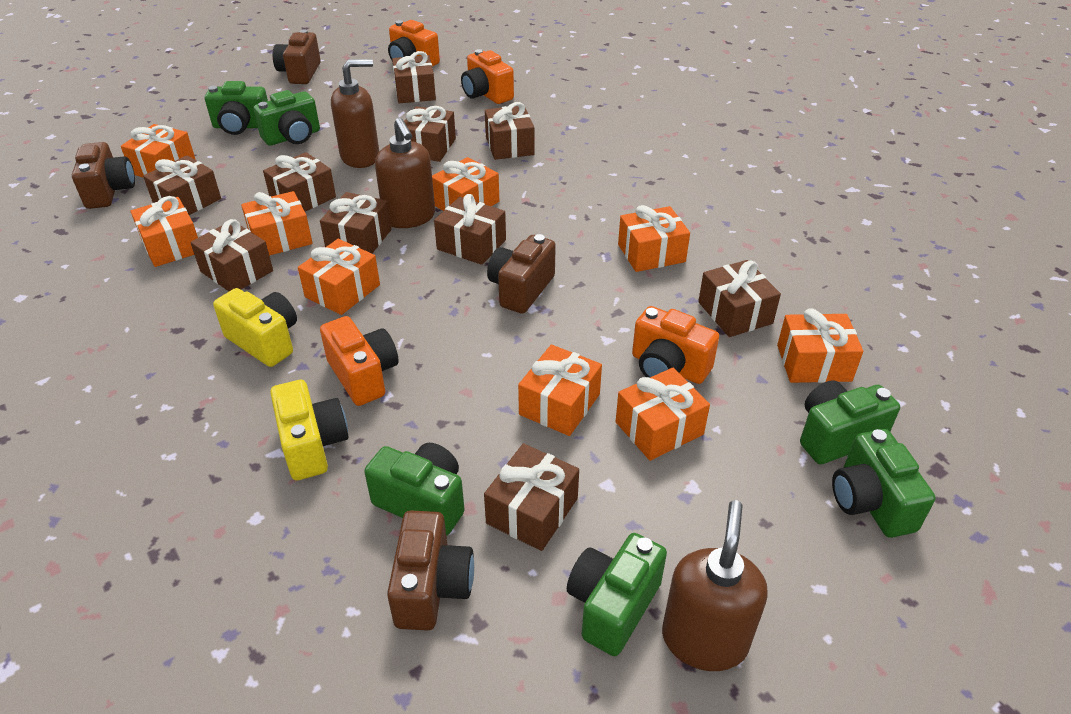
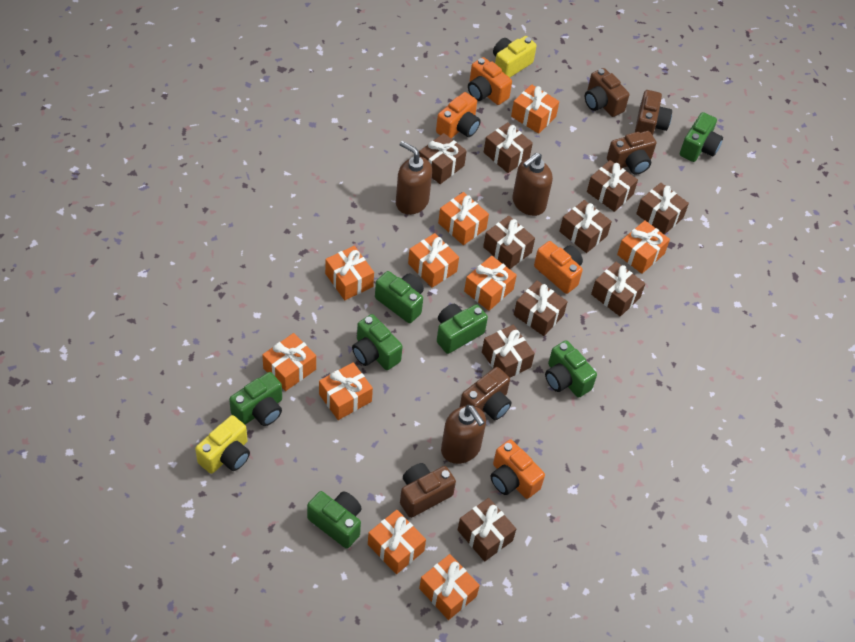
brown camera: [72,142,135,209] [273,30,321,84] [387,511,474,631] [487,234,556,314] = 4 -> [400,463,456,518] [460,367,512,420] [585,68,629,117] [607,131,656,174] [635,90,672,135] = 5
green camera: [205,81,268,135] [253,90,320,146] [364,443,465,536] [567,533,667,656] [800,380,900,464] [832,429,936,538] = 6 -> [229,372,282,426] [307,491,362,549] [352,314,403,370] [375,271,424,323] [437,304,488,354] [545,340,597,398] [680,112,723,162] = 7
orange gift: [121,124,196,178] [130,196,198,267] [241,191,313,256] [298,239,380,315] [432,157,499,211] [518,345,602,436] [616,368,710,461] [618,205,690,272] [777,309,863,383] = 9 -> [262,333,316,391] [319,362,373,420] [325,246,374,300] [368,510,426,574] [408,233,459,288] [419,554,480,620] [438,192,489,245] [464,256,517,311] [511,84,559,134] [617,220,670,274] = 10

